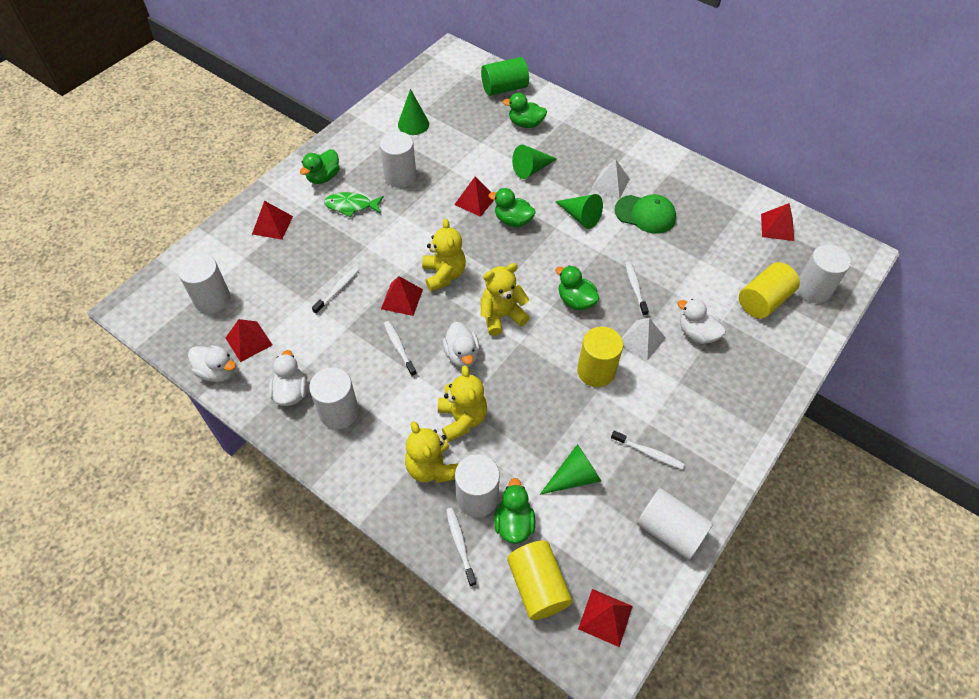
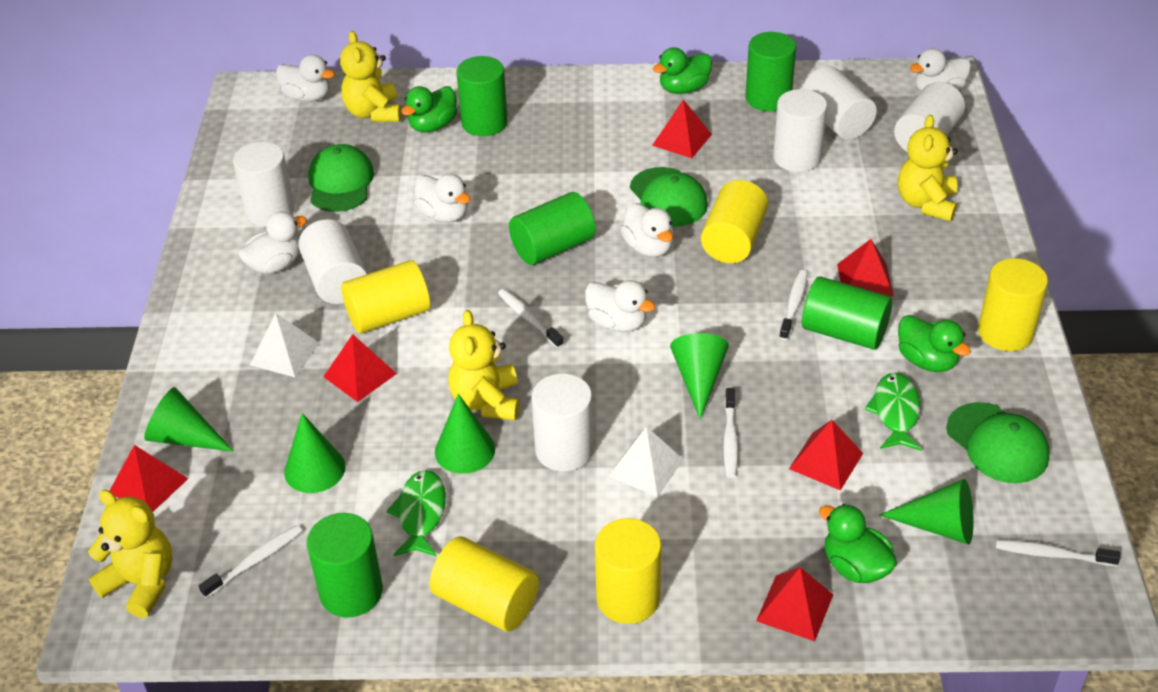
green cap: [615,194,676,234] = 1 -> [308,144,374,212] [630,167,708,227] [946,402,1050,483] = 3
green cone: [398,89,429,135] [512,145,557,179] [540,444,601,495] [555,194,603,229] = 4 -> [144,387,234,452] [284,413,346,493] [435,394,495,474] [670,333,729,420] [880,479,974,544] = 5
green cylinder: [481,57,529,96] = 1 -> [307,513,383,618] [456,56,508,136] [509,192,596,265] [745,32,796,111] [802,276,893,350] = 5
green duck: [300,149,340,184] [489,188,536,227] [494,478,535,544] [502,93,547,128] [555,265,600,310] = 5 -> [401,86,457,133] [653,47,712,94] [819,504,897,583] [898,315,971,372] = 4
green fish: [324,192,384,217] = 1 -> [386,470,446,557] [864,373,922,451] = 2
white duck: [188,345,236,382] [269,350,307,406] [442,322,480,367] [677,299,726,344] = 4 -> [238,211,307,274] [276,55,335,102] [414,174,471,223] [585,280,655,332] [621,203,673,257] [910,48,971,91] = 6
yellow cylinder: [507,540,573,620] [577,327,623,387] [739,262,800,319] = 3 -> [341,260,430,334] [430,536,539,632] [595,518,661,624] [701,180,768,263] [978,258,1048,351] = 5

